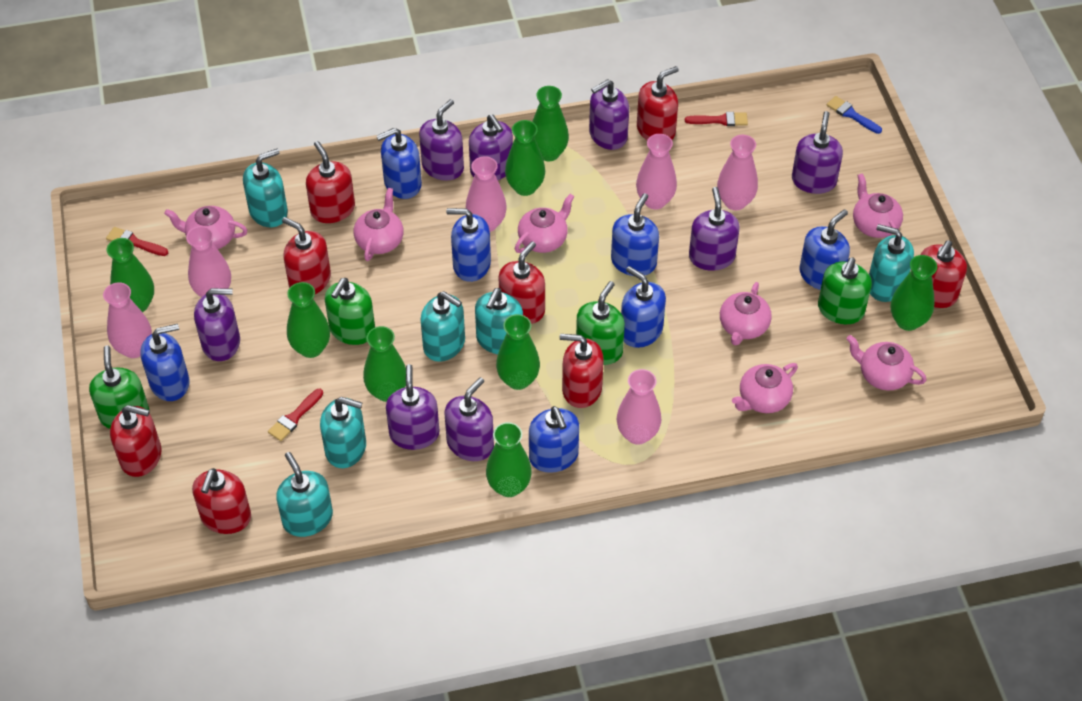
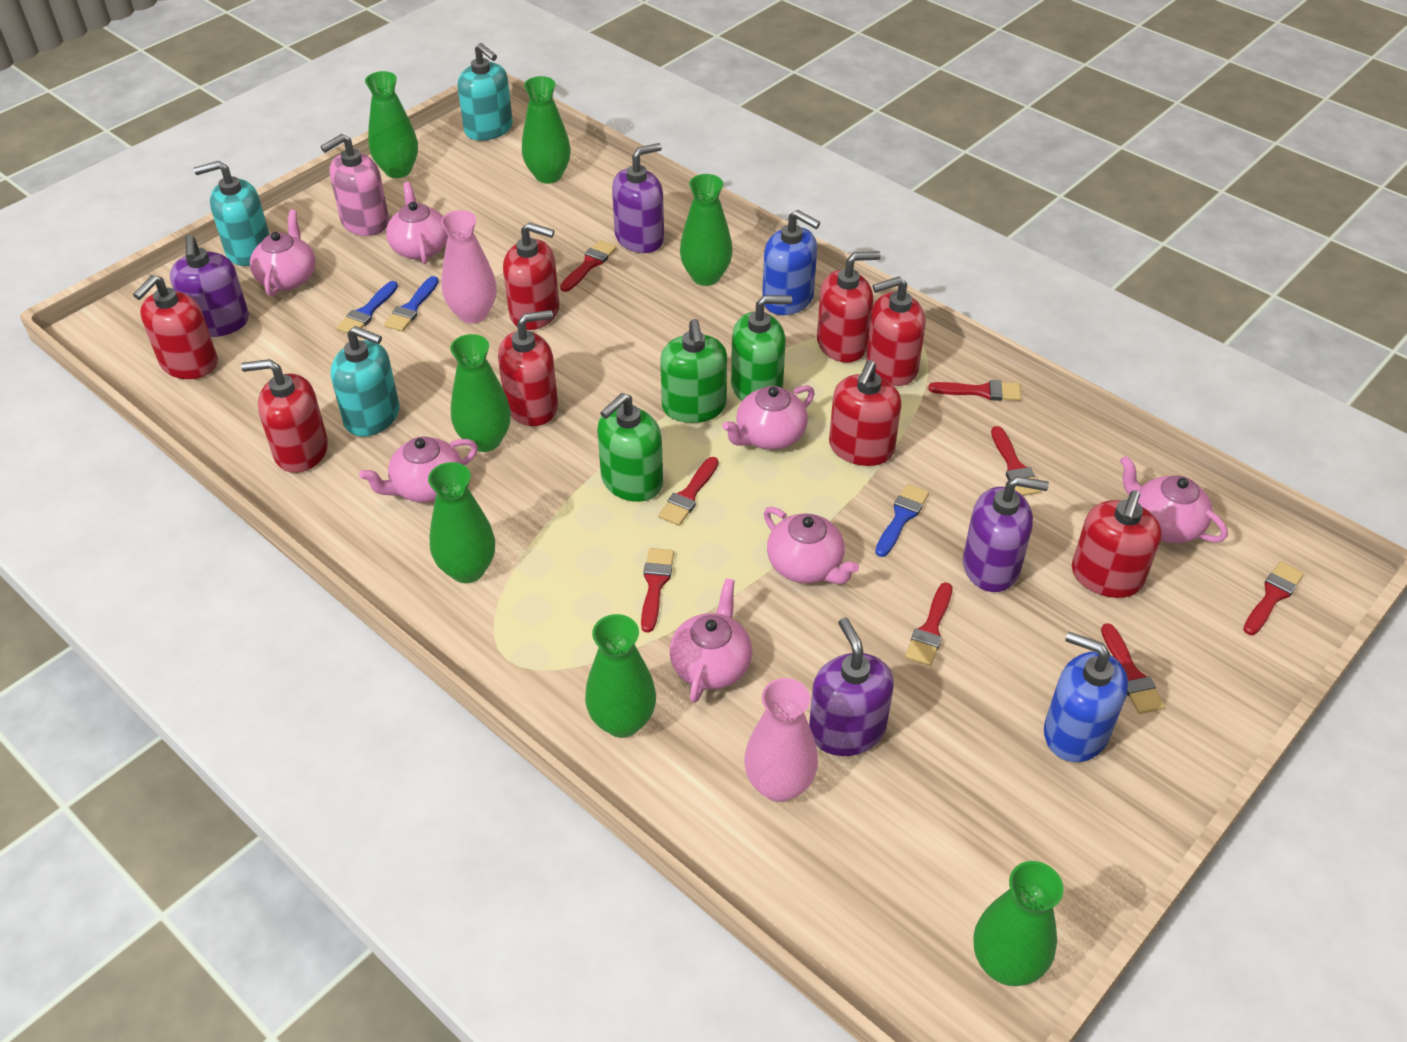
blue brush: [826,96,882,134] = 1 -> [336,281,398,333] [384,276,439,332] [875,484,929,557] = 3
blue soap dispenser: [141,324,189,401] [377,128,422,199] [446,208,491,282] [529,406,579,473] [611,193,659,276] [621,266,666,348] [800,209,850,290] = 7 -> [762,210,820,315] [1044,632,1128,762] = 2
green soap dispenser: [89,345,149,429] [325,278,375,345] [576,281,625,365] [818,257,872,324] = 4 -> [597,393,663,502] [660,319,727,423] [731,295,792,401] = 3
green vase: [107,238,154,312] [287,282,330,358] [363,326,406,402] [486,422,532,497] [496,314,540,390] [505,120,545,196] [532,86,569,161] [891,255,937,331] = 8 -> [365,71,418,178] [428,462,495,583] [450,334,511,452] [522,76,571,184] [585,614,656,738] [680,174,733,286] [974,861,1064,986] = 7
pink soap dispenser: none = 0 -> [321,134,389,236] = 1
pink vase: [103,282,152,358] [186,226,231,297] [466,156,507,232] [616,369,661,445] [636,134,677,209] [717,135,758,210] = 6 -> [441,210,497,323] [744,678,818,802] = 2
purple soap dispenser: [194,288,240,361] [386,364,440,450] [419,99,464,181] [445,377,494,461] [469,114,513,180] [589,79,629,150] [689,187,739,271] [792,111,843,194] = 8 -> [170,235,249,337] [612,143,664,253] [809,618,894,756] [963,476,1049,592] = 4
red brush: [106,227,168,256] [268,389,323,441] [685,112,748,126] = 3 -> [560,240,617,292] [641,548,674,633] [658,457,719,526] [905,582,952,666] [928,380,1021,401] [991,426,1041,496] [1101,623,1165,714] [1243,561,1304,635] = 8
turquoise soap dispenser: [243,149,288,227] [276,452,333,537] [320,397,366,468] [420,291,465,362] [475,288,523,354] [869,224,914,302] = 6 -> [194,161,270,266] [331,326,399,437] [458,43,513,141] = 3

